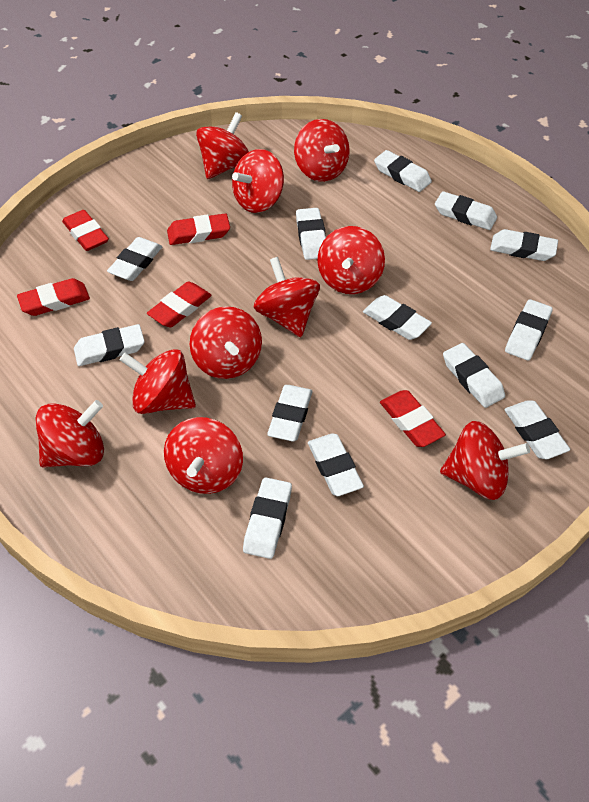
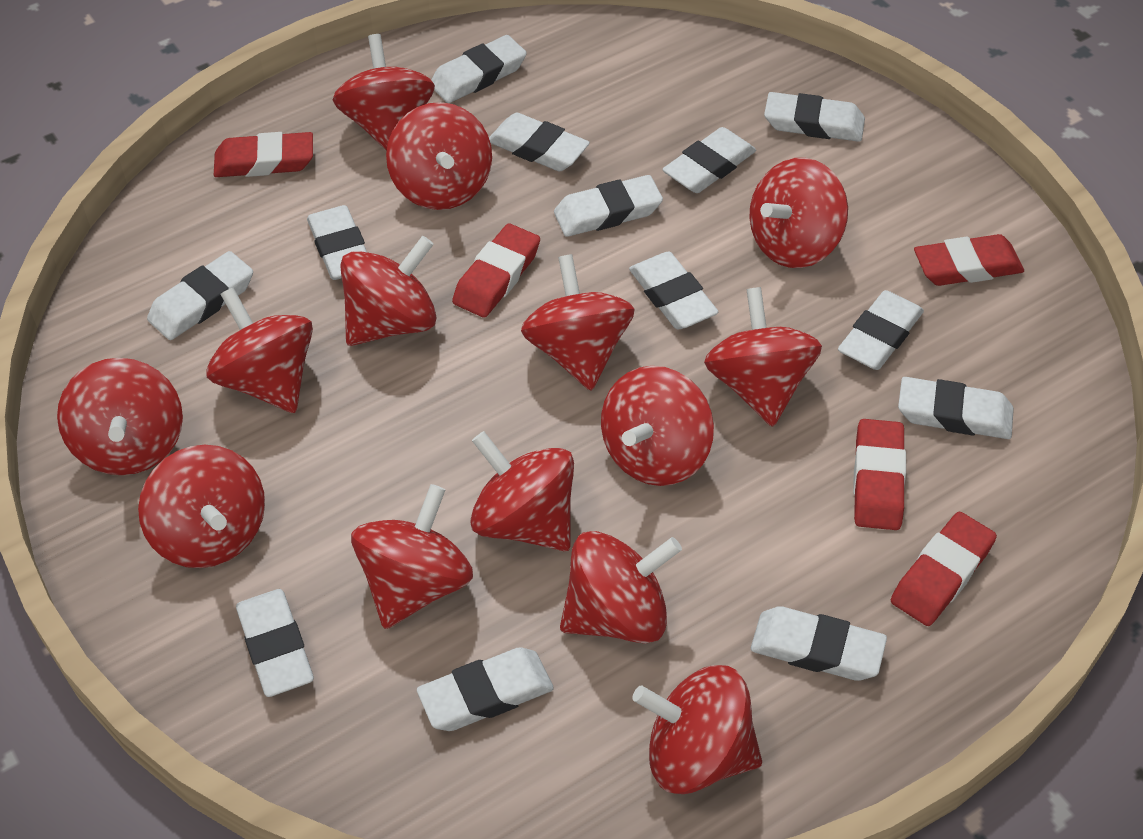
red spinning top: [35,400,104,467] [120,349,196,414] [164,417,243,494] [190,306,262,379] [196,112,249,179] [232,149,284,213] [254,257,320,337] [294,119,350,182] [317,226,385,294] [440,421,530,500] = 10 -> [57,358,183,475] [138,445,265,568] [206,287,313,413] [333,34,435,151] [340,236,436,346] [351,484,473,629] [386,102,492,210] [470,431,574,551] [521,254,635,391] [560,531,682,644] [601,366,714,486] [632,665,762,794] [704,287,822,427] [749,158,848,268] = 14

